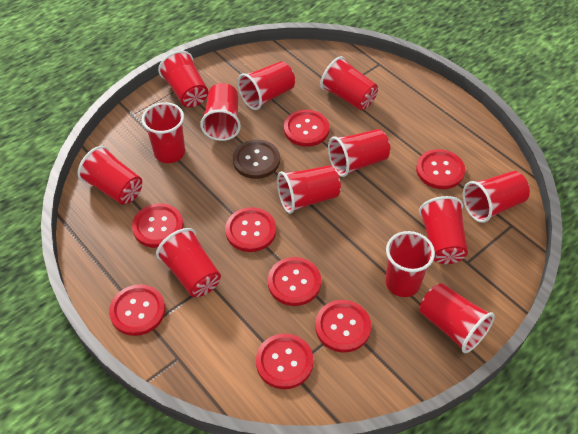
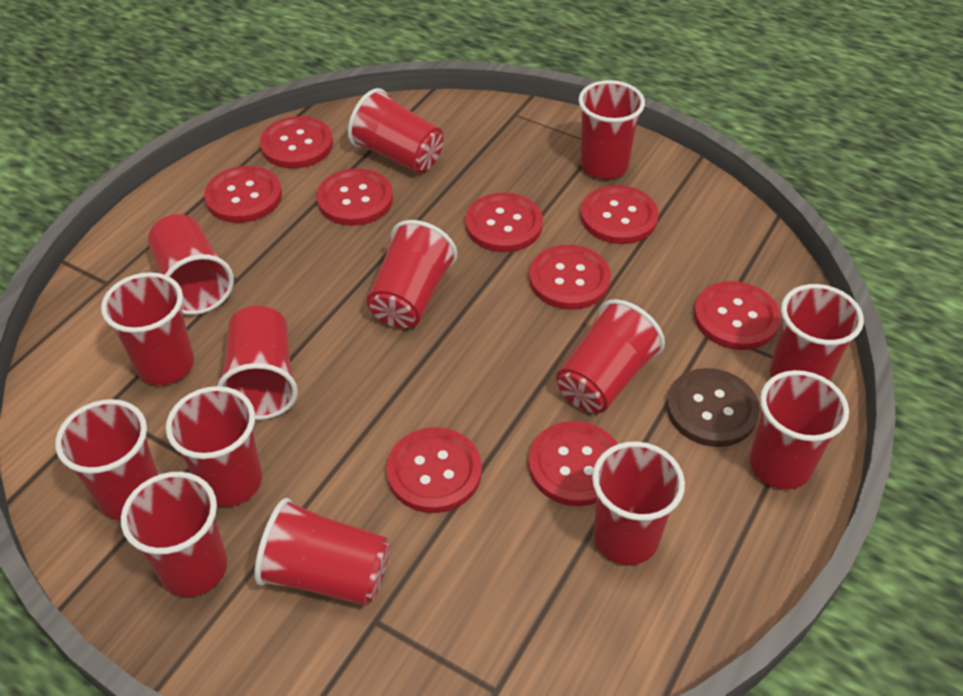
red button: [109,284,165,336] [132,203,184,248] [225,207,276,252] [256,333,313,389] [268,257,321,306] [284,110,330,147] [315,300,371,352] [416,149,465,189] = 8 -> [204,166,282,223] [260,116,333,168] [317,168,393,226] [386,427,482,513] [465,193,543,252] [529,245,611,310] [529,421,618,506] [581,185,658,244] [694,281,780,350] = 9
red cup: [78,146,142,205] [142,102,185,163] [156,228,221,297] [158,51,208,107] [200,83,241,141] [238,61,295,110] [277,165,341,214] [320,56,378,110] [328,129,390,177] [385,231,435,297] [419,196,468,264] [420,283,495,353] [463,171,530,223] = 13 -> [55,399,159,520] [101,272,194,385] [121,472,227,597] [148,214,234,315] [166,386,262,506] [217,306,298,420] [254,498,390,606] [348,88,443,173] [367,220,457,328] [556,299,665,413] [578,80,645,179] [592,441,685,565] [749,370,849,490] [770,284,864,381] = 14

